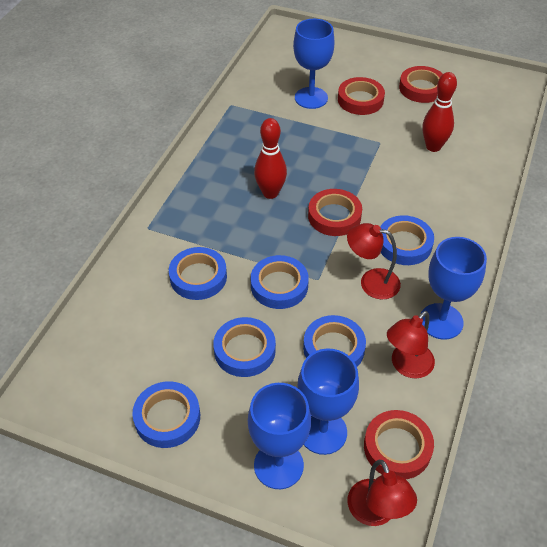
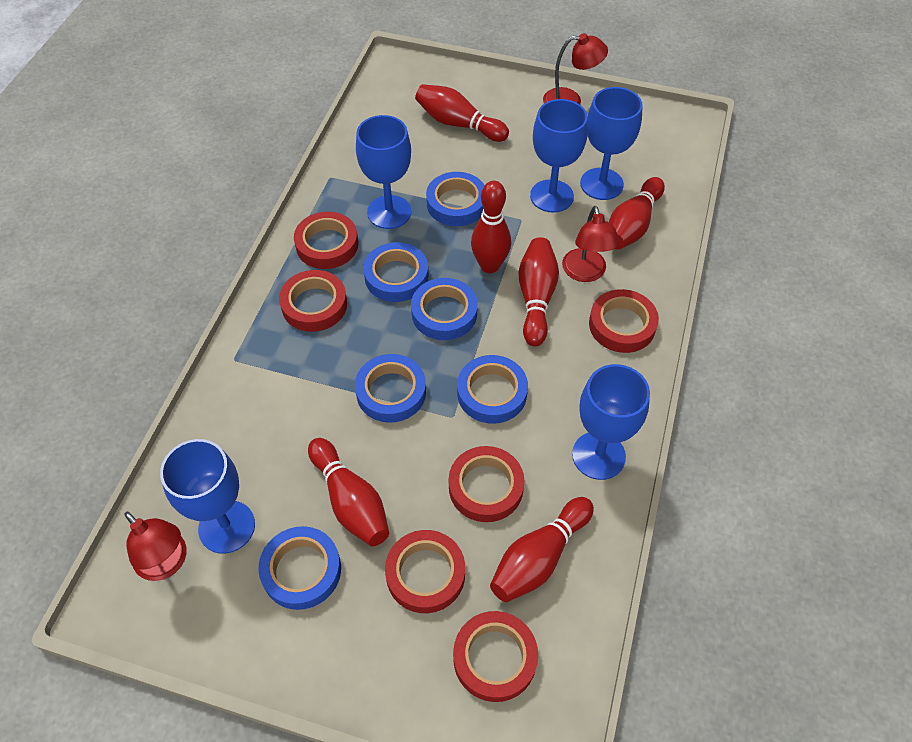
blue goblet: [248,383,311,489] [293,19,335,109] [297,348,359,455] [421,237,487,340] = 4 -> [160,439,255,554] [356,115,411,229] [530,99,588,213] [572,364,650,480] [580,87,643,200] = 5
red bowling pin: [254,118,287,199] [422,72,457,152] = 2 -> [308,438,389,546] [415,84,509,142] [471,181,511,273] [490,497,594,602] [519,237,559,346] [609,177,665,250] = 6
red tape: [308,189,362,236] [338,77,385,115] [364,410,434,479] [399,66,443,103] = 4 -> [279,270,347,332] [294,212,358,269] [385,530,465,613] [449,446,525,522] [453,611,538,702] [589,289,659,353] = 6

